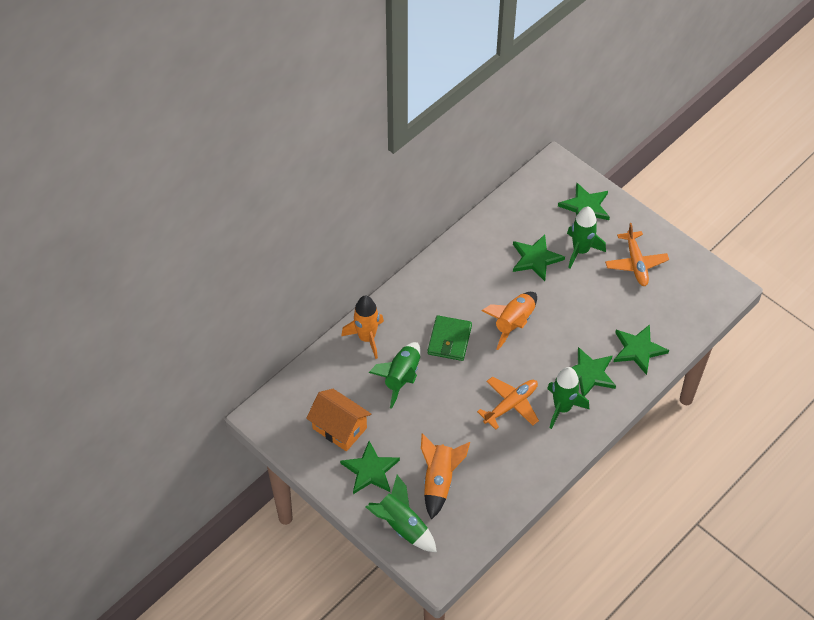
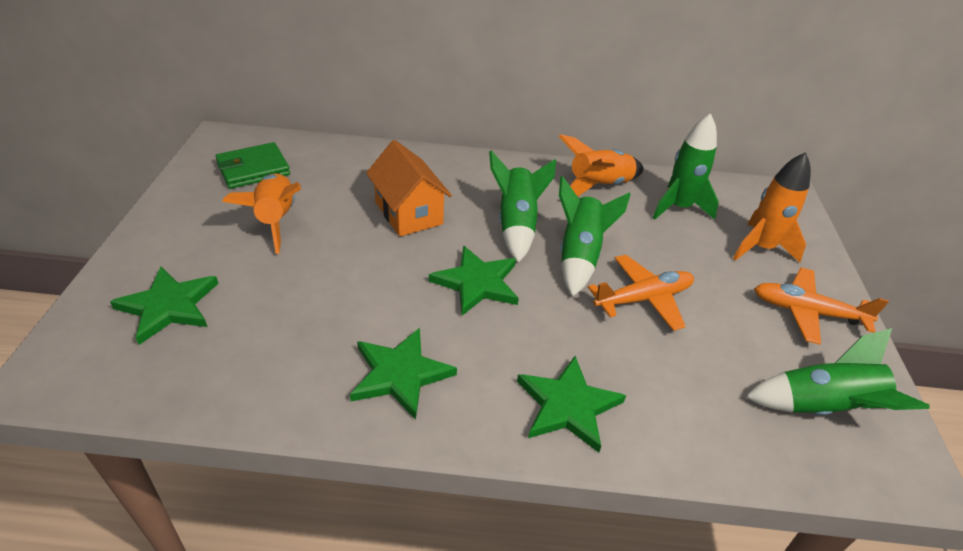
green star: [340,441,400,494] [513,234,565,281] [558,183,610,220] [560,347,616,397] [614,324,669,375] = 5 -> [110,267,218,345] [350,328,457,420] [429,246,519,316] [517,356,626,453] = 4

